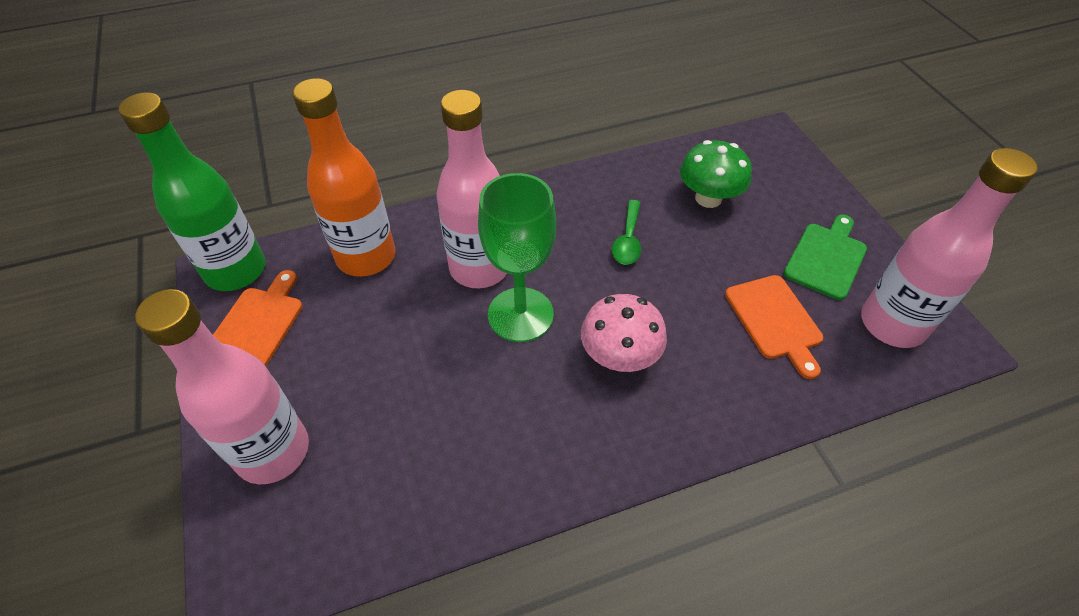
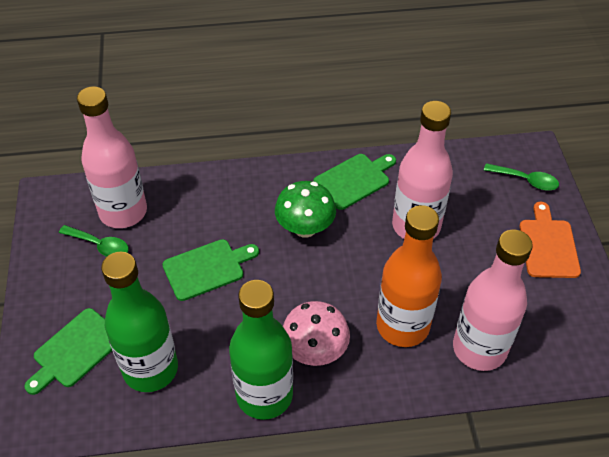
green bottle: [119,92,266,291] = 1 -> [101,252,178,392] [229,280,293,420] = 2
green cutting board: [783,215,867,300] = 1 -> [24,308,112,395] [162,239,259,301] [313,154,396,210] = 3
green goblet: [478,173,556,342] = 1 -> none = 0
green spoon: [612,200,641,265] = 1 -> [59,225,129,257] [484,163,559,191] = 2
orange cutting board: [213,270,303,366] [725,275,823,379] = 2 -> [520,202,581,278] = 1

